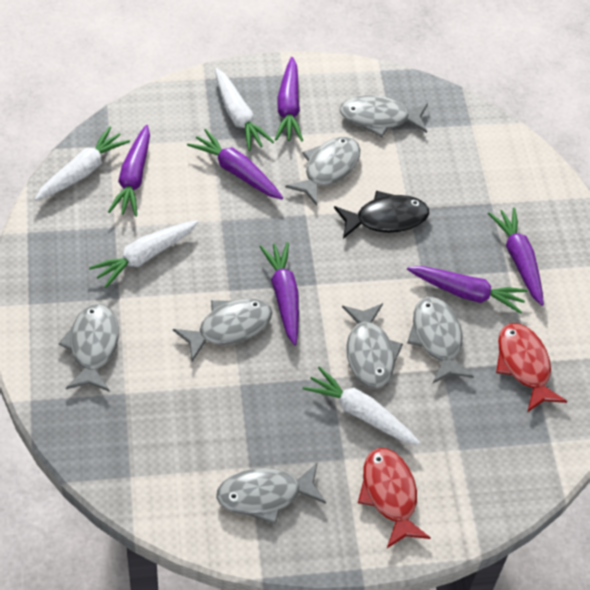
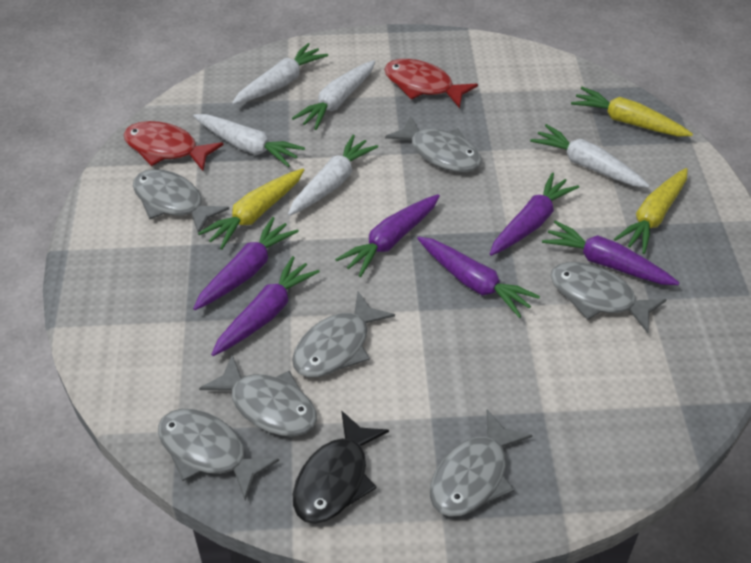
white carrot: [35,127,130,201] [89,220,198,288] [215,68,274,151] [303,366,420,445] = 4 -> [193,114,305,167] [232,43,328,105] [288,135,378,216] [292,60,375,130] [530,124,650,188] = 5
yellow carrot: none = 0 -> [198,168,304,250] [571,87,693,136] [614,168,688,254] = 3

